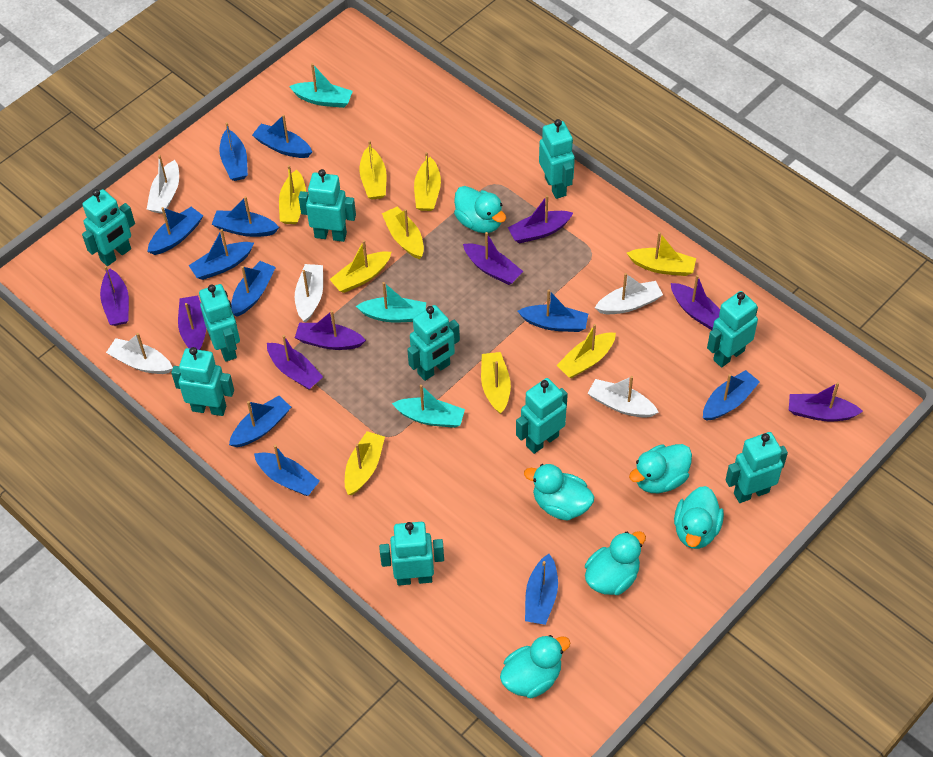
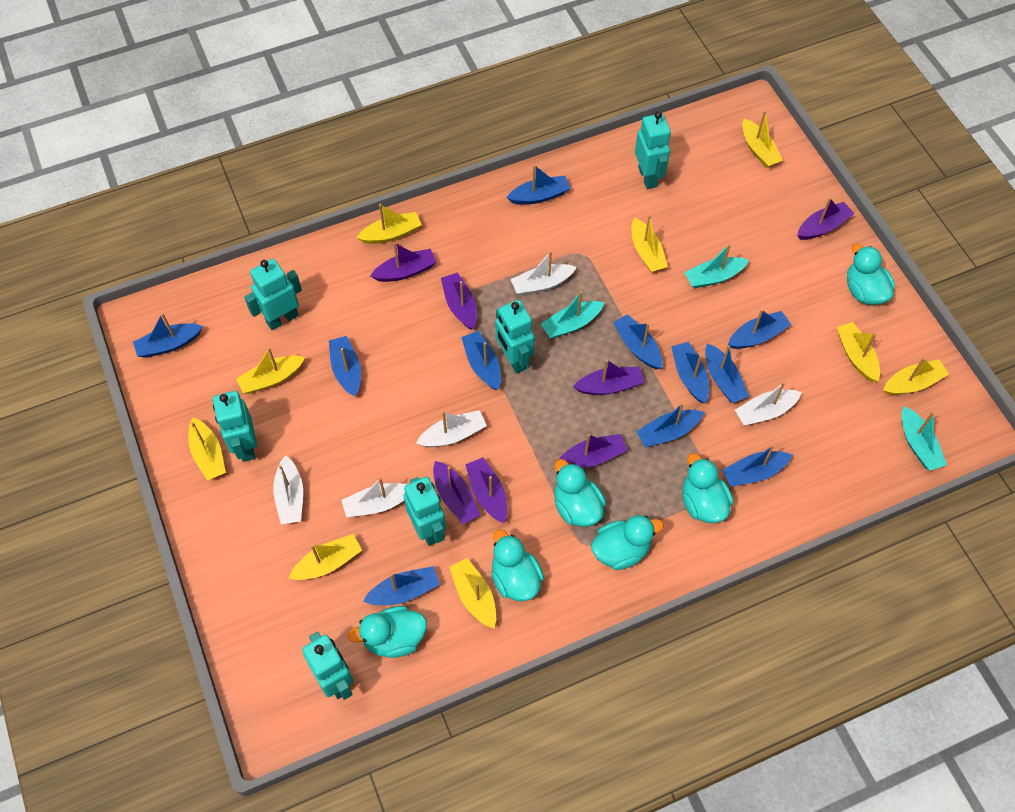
purple boat: [100,266,129,326] [178,296,206,350] [267,335,323,390] [295,310,366,350] [463,232,523,285] [508,195,573,243] [671,275,720,330] [789,382,863,421] = 8 -> [370,242,436,282] [433,461,480,524] [441,272,477,330] [465,457,507,523] [559,434,627,468] [573,359,644,395] [797,198,855,240] = 7
turquoise robot: [82,189,135,266] [171,347,234,416] [199,284,240,362] [299,169,356,242] [379,522,444,586] [407,305,460,381] [516,378,568,454] [539,119,575,199] [707,291,758,368] [725,432,788,503] = 10 -> [213,391,257,462] [244,259,302,330] [302,632,353,700] [403,477,446,546] [495,300,535,374] [635,111,671,189] = 6

